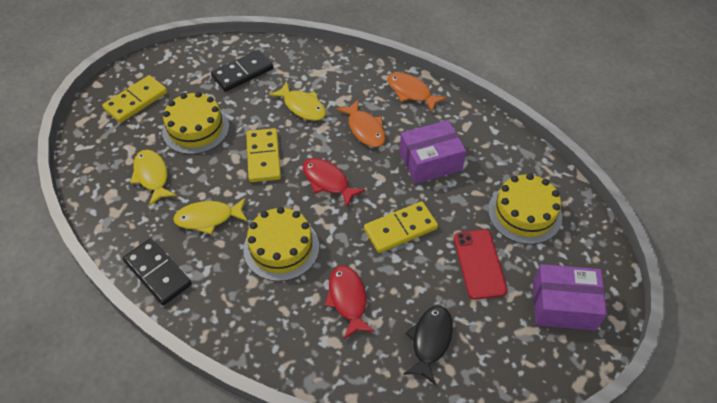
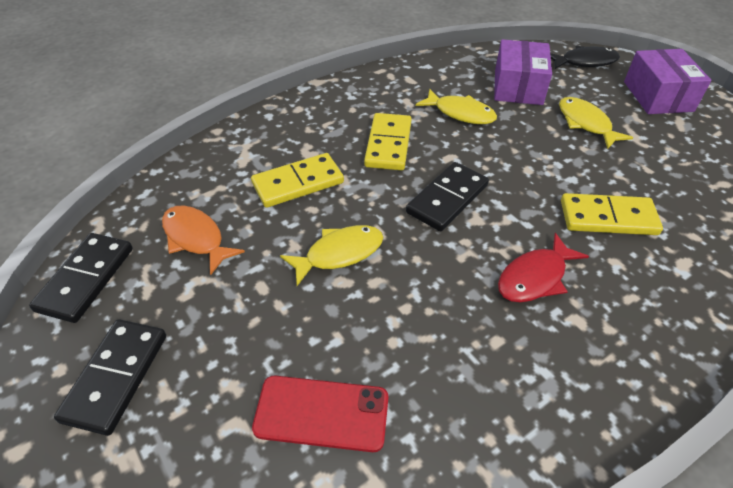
black domino: [123,238,192,305] [211,50,273,92] = 2 -> [29,233,133,323] [54,319,166,436] [406,162,489,231] = 3
orange fish: [336,99,385,147] [387,72,447,112] = 2 -> [162,206,245,275] = 1
red fish: [303,158,366,207] [324,266,375,339] = 2 -> [498,233,589,303] = 1
yellow cake: [162,92,229,154] [243,207,319,281] [488,173,562,244] = 3 -> none = 0

